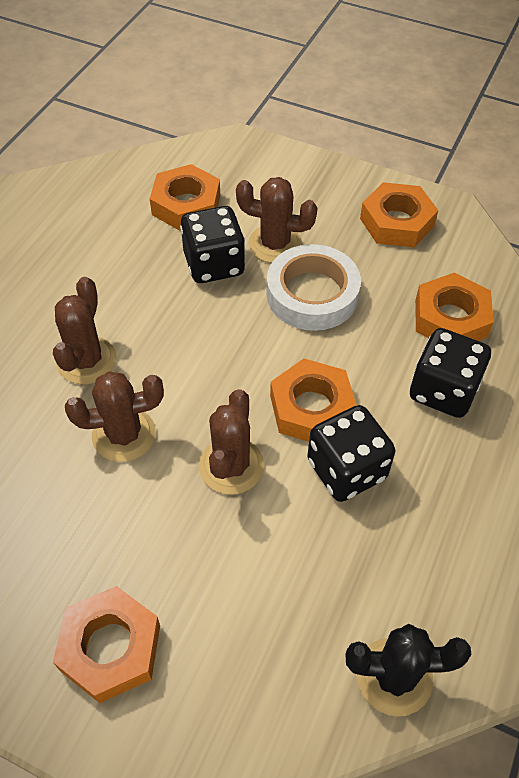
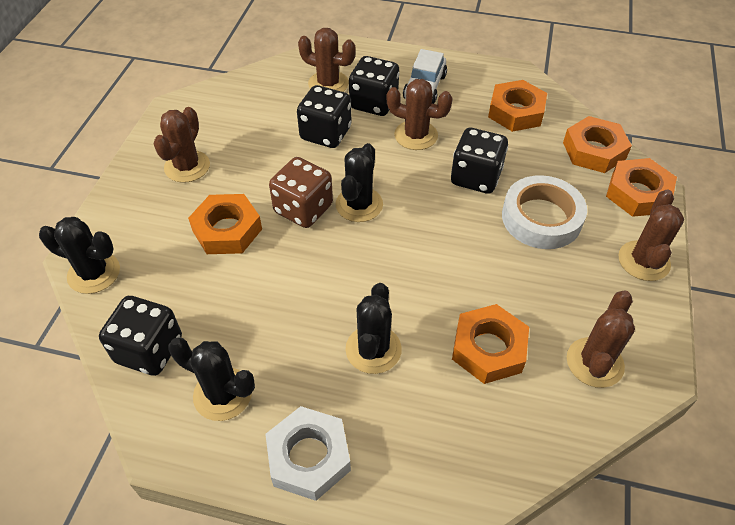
black cactus: [346,624,472,717] = 1 -> [39,217,120,294] [168,338,255,421] [336,143,383,222] [345,283,402,374] = 4
black dice: [180,206,245,283] [307,405,395,502] [410,328,491,418] = 3 -> [99,296,182,376] [297,85,352,148] [349,56,399,116] [451,128,508,194] = 4
brown cactus: [53,277,117,384] [65,371,164,462] [199,389,264,495] [236,177,318,263] = 4 -> [154,107,210,183] [298,28,356,92] [387,79,453,150] [567,290,635,388] [618,189,684,281] = 5
brown dice: none = 0 -> [269,157,333,228] = 1
white car: none = 0 -> [403,49,447,104] = 1
white nut: none = 0 -> [265,406,351,501] = 1

